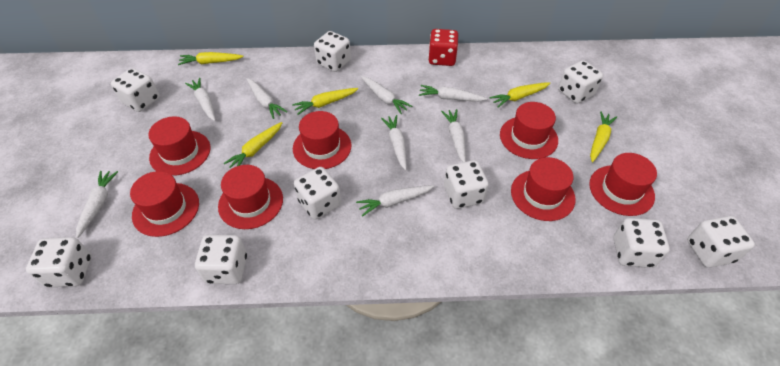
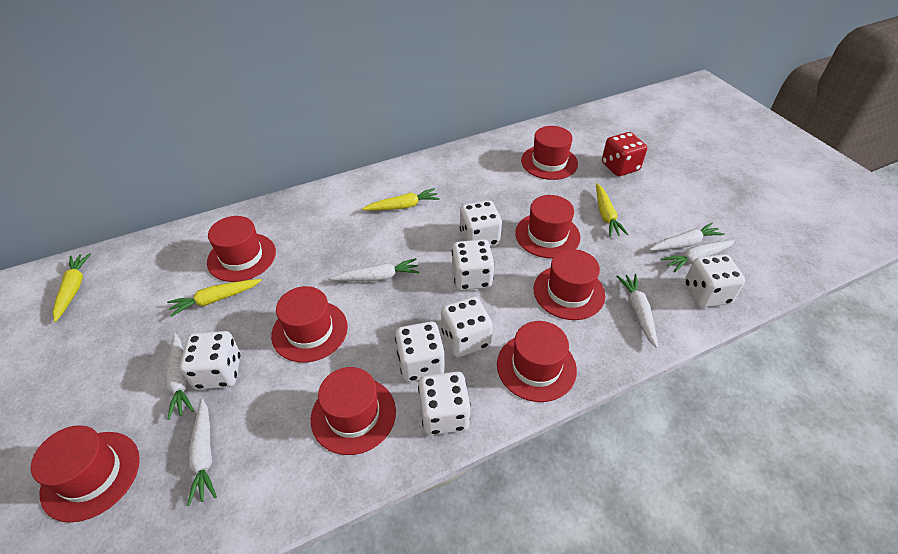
red hat: [130,171,199,237] [148,116,210,176] [218,165,283,229] [293,111,351,169] [500,102,558,159] [511,157,575,221] [589,153,657,216] = 7 -> [31,425,140,523] [207,216,276,282] [271,286,348,363] [311,367,396,455] [497,321,577,402] [515,195,580,258] [521,126,578,180] [534,249,605,320] = 8
white carrot: [76,171,118,238] [185,78,215,121] [247,78,287,119] [356,185,434,217] [361,76,412,114] [381,115,407,170] [419,85,487,101] [441,109,466,162] = 8 -> [166,334,194,420] [187,399,217,506] [331,258,419,281] [616,274,658,348] [649,222,725,251] [661,240,735,273] = 6
white dice: [26,237,92,287] [111,68,160,112] [195,235,247,284] [294,167,341,220] [314,31,351,72] [444,160,489,209] [558,60,603,104] [613,218,670,268] [687,216,755,268] = 9 -> [180,331,241,390] [395,322,445,382] [418,372,471,435] [441,297,493,357] [452,239,495,291] [460,200,502,246] [684,254,745,308] = 7
yellow carrot: [178,52,244,65] [223,122,282,168] [292,88,358,115] [489,82,550,108] [590,112,617,162] = 5 -> [52,253,91,322] [167,279,262,317] [362,188,440,211] [596,183,628,237] = 4

